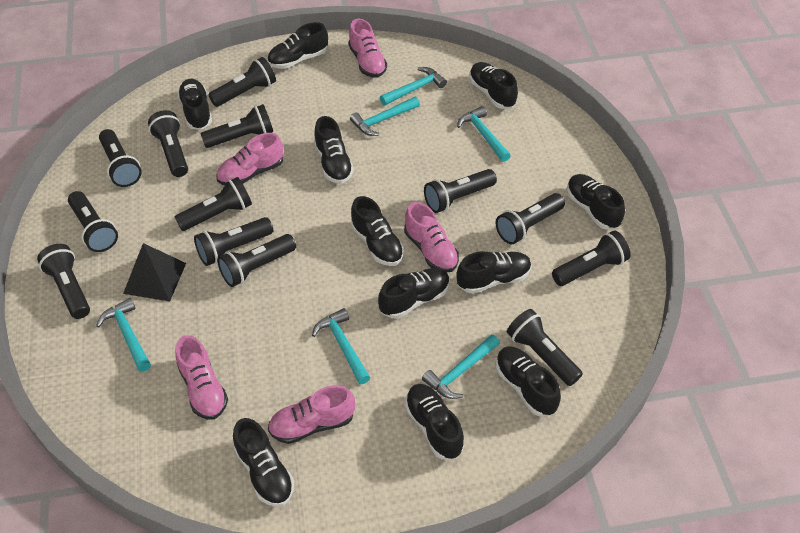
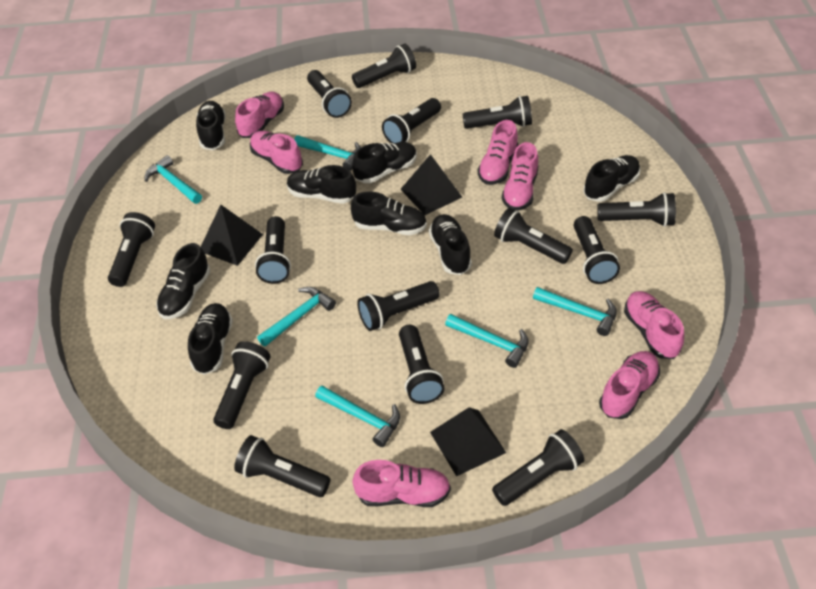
black flashlight: [37,244,90,319] [68,191,118,252] [99,129,142,187] [148,110,188,177] [175,177,252,231] [194,217,273,266] [201,104,273,148] [208,57,276,107] [217,234,296,287] [424,169,497,213] [496,193,565,244] [507,309,583,386] [552,230,631,286] = 13 -> [108,212,155,287] [213,341,271,429] [234,435,330,497] [255,216,291,284] [307,70,352,118] [352,44,416,88] [357,281,440,331] [382,98,441,143] [399,325,444,404] [462,96,532,129] [492,429,584,506] [494,208,573,264] [574,216,620,284] [597,192,676,227] = 14
black pyramid: [123,243,186,302] = 1 -> [201,205,263,266] [401,154,462,215] [430,407,506,476] = 3
black shoe: [177,79,212,130] [233,418,294,507] [267,22,328,69] [314,116,354,184] [351,196,404,266] [378,268,450,318] [405,384,464,460] [456,251,531,294] [469,62,518,109] [496,346,561,417] [567,174,625,230] = 11 -> [156,243,210,319] [188,303,233,375] [196,101,226,150] [287,165,356,204] [351,192,427,235] [352,142,417,183] [429,214,472,275] [583,155,640,202] = 8
pink shoe: [175,335,228,420] [216,133,283,185] [268,385,355,444] [348,19,387,78] [404,202,459,272] = 5 -> [235,91,284,138] [250,131,303,174] [352,460,451,507] [478,120,518,185] [502,142,538,211] [599,351,660,419] [624,291,684,359] = 7

